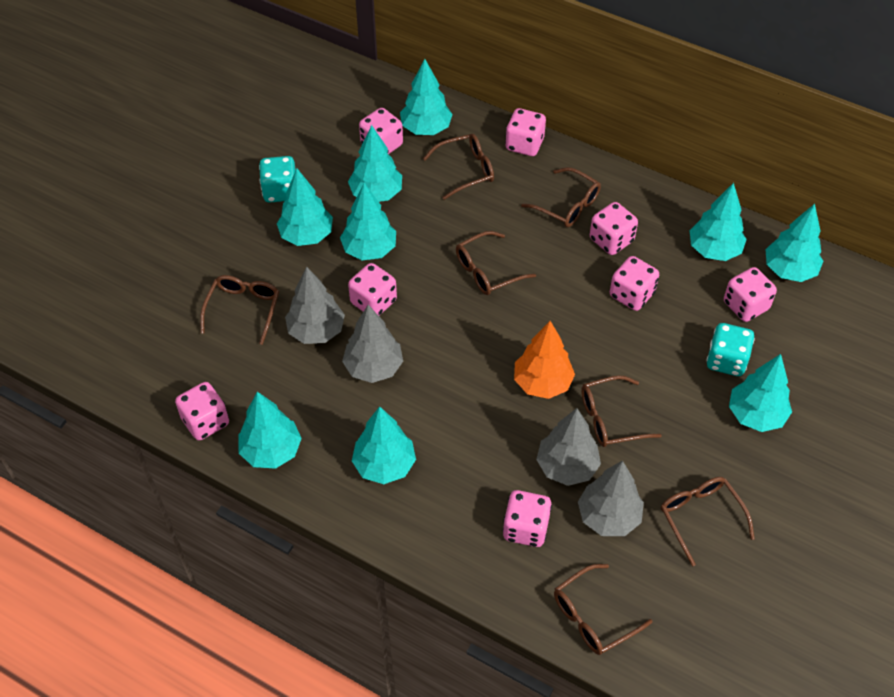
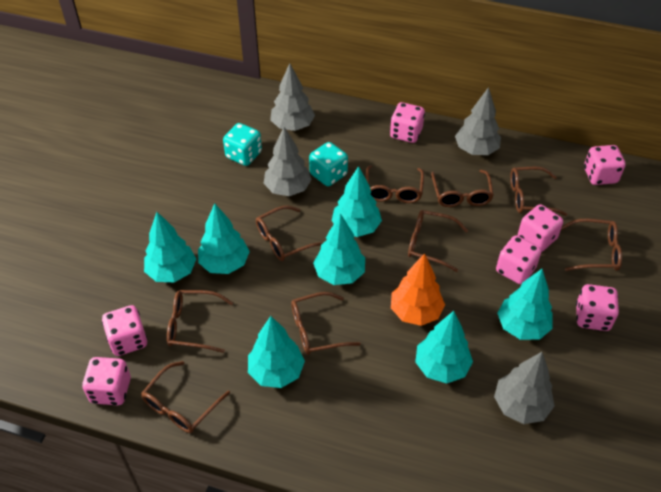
brown glasses: [200,275,279,345] [423,134,494,200] [456,231,536,295] [521,167,601,227] [554,564,652,655] [581,376,662,447] [661,477,755,566] = 7 -> [141,361,230,433] [167,290,233,353] [256,206,324,261] [291,292,361,355] [366,165,424,203] [408,210,468,272] [431,170,494,207] [510,166,567,216] [561,219,622,271] = 9
pink dice: [175,382,229,440] [348,263,397,316] [359,108,403,154] [503,490,552,547] [505,108,546,156] [590,202,638,255] [610,256,659,311] [724,267,777,322] = 8 -> [82,357,131,405] [102,305,148,356] [390,102,425,143] [496,235,542,284] [518,204,563,252] [576,284,619,331] [584,145,626,185] = 7
turquoise tree: [238,392,302,469] [277,168,333,246] [340,183,396,260] [348,125,402,202] [352,406,416,484] [400,59,453,135] [689,183,747,261] [729,354,792,432] [765,204,823,282] = 9 -> [144,212,196,282] [198,203,250,274] [248,316,305,388] [313,214,365,285] [332,166,382,237] [415,311,473,384] [497,269,553,340] = 7

